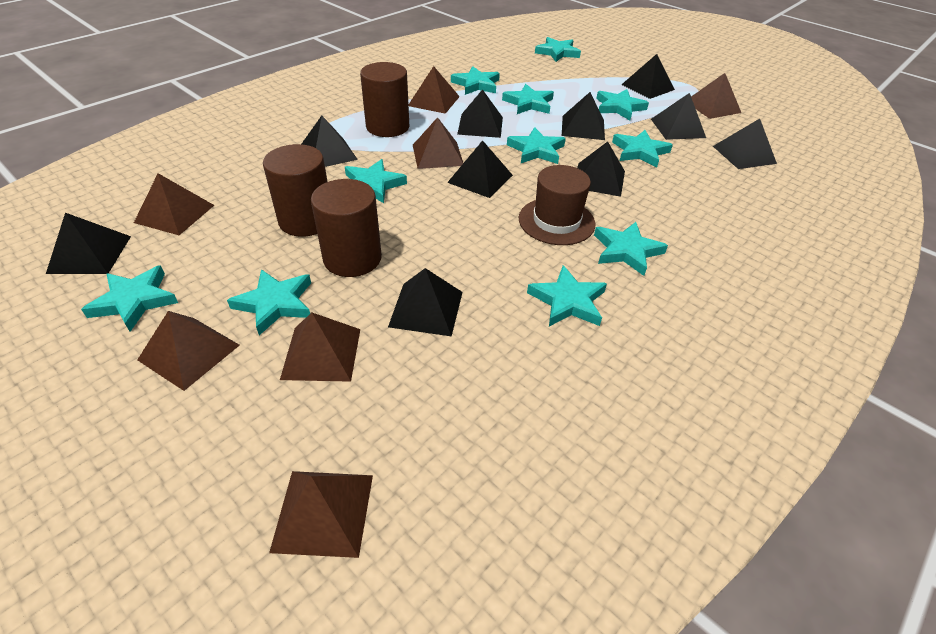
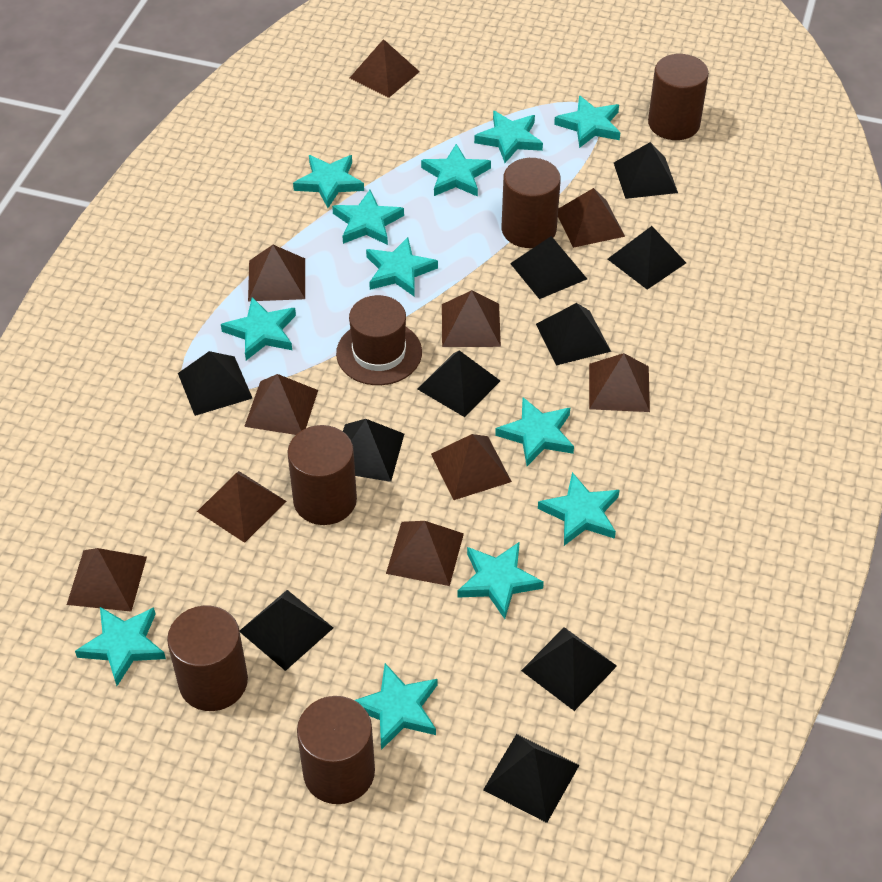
brown cylinder: [263,144,328,237] [311,179,382,277] [360,62,409,137] = 3 -> [167,605,248,711] [287,425,357,525] [297,696,375,804] [502,158,561,248] [648,54,709,140] = 5
brown pyramid: [134,173,214,235] [137,311,240,391] [269,471,373,558] [280,313,360,382] [409,66,460,114] [413,117,463,169] [691,73,741,119] = 7 -> [67,548,147,612] [197,471,286,543] [244,374,318,435] [248,245,305,301] [350,39,420,98] [386,521,464,586] [431,434,512,500] [442,290,501,347] [558,188,625,248] [589,353,650,412] = 10
turquoise star: [81,265,178,332] [227,269,311,335] [345,159,407,203] [451,66,500,95] [502,84,554,114] [507,127,566,164] [527,265,607,327] [535,37,581,62] [594,222,668,276] [596,89,649,120] [612,130,673,168] = 11 -> [75,607,166,686] [221,297,296,360] [293,155,364,208] [332,190,404,245] [354,663,437,750] [366,237,438,297] [421,144,491,197] [457,542,544,619] [474,111,543,163] [495,397,574,466] [538,472,619,546] [554,95,620,148] = 12

